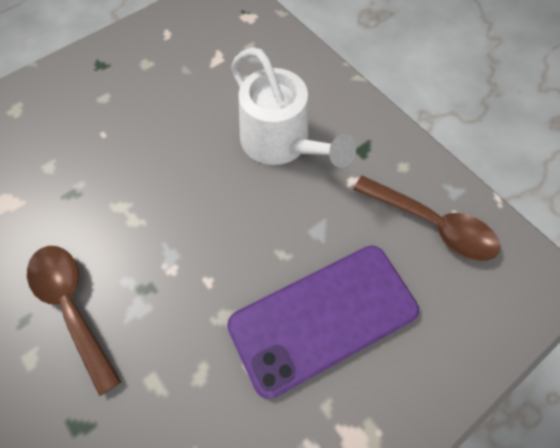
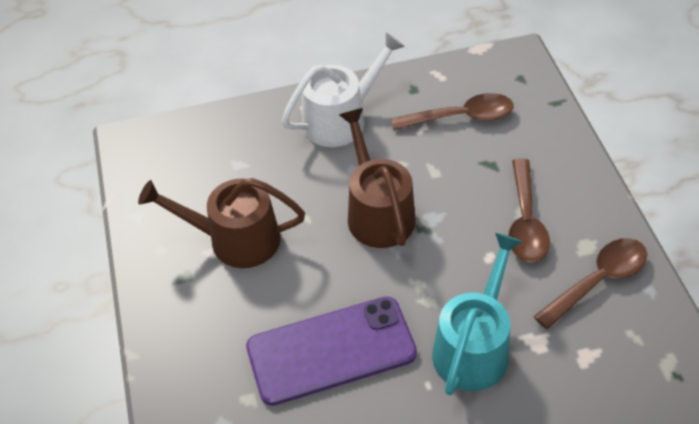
brown spoon: [27,246,121,396] [353,176,500,261] = 2 -> [391,93,514,130] [509,159,550,263] [534,238,647,329] = 3
brown watering can: none = 0 -> [138,178,305,268] [339,108,416,248] = 2
turquoise watering can: none = 0 -> [432,233,523,396] = 1

